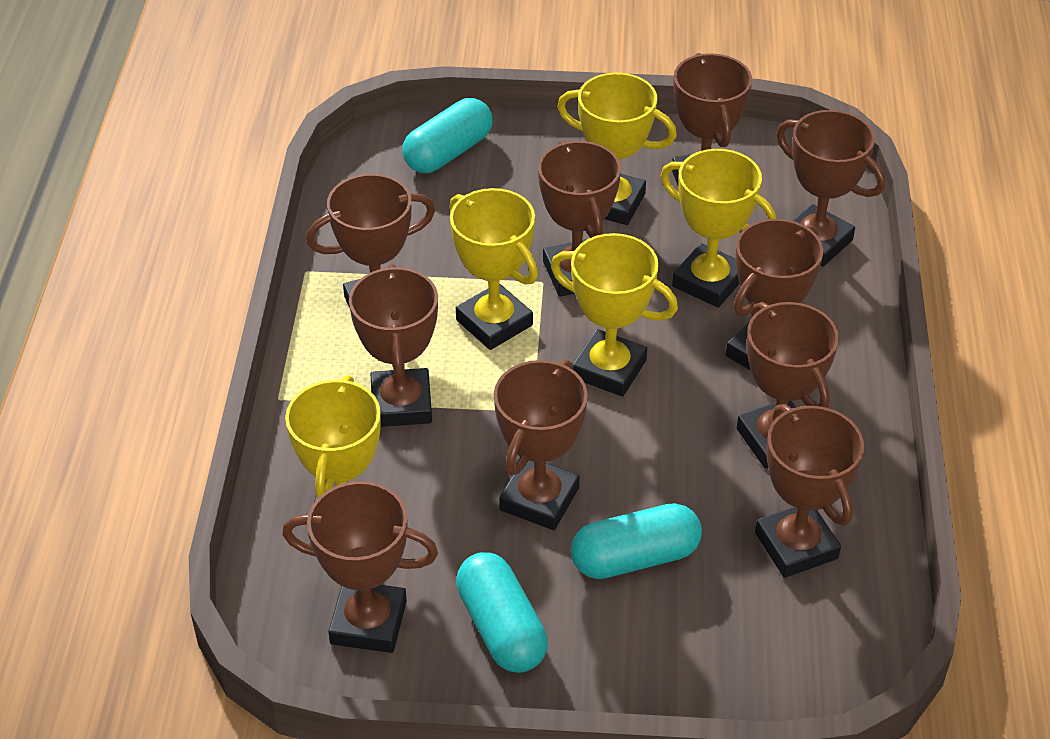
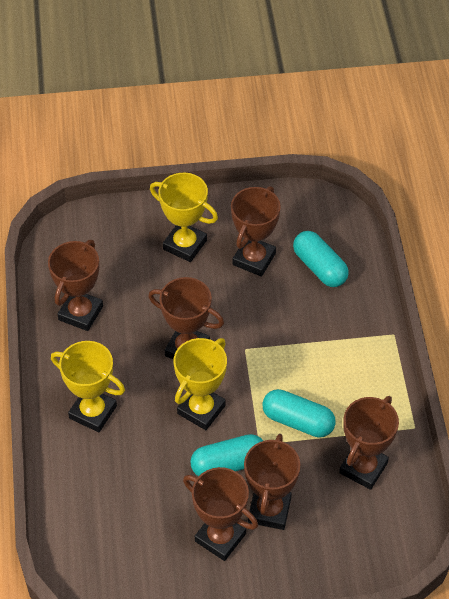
brown trophy: [282,481,438,653] [306,174,435,308] [349,264,438,427] [494,360,588,530] [538,140,621,297] [672,53,752,185] [726,219,823,371] [737,302,839,469] [755,404,864,578] [777,110,885,267] = 10 -> [48,240,103,331] [148,277,224,360] [183,467,258,561] [231,186,281,277] [244,434,300,530] [339,396,399,490] = 6
yellow trophy: [285,375,381,539] [450,188,538,350] [551,233,678,397] [557,73,677,225] [661,149,776,308] = 5 -> [51,341,125,432] [150,173,218,262] [173,338,227,430] = 3

